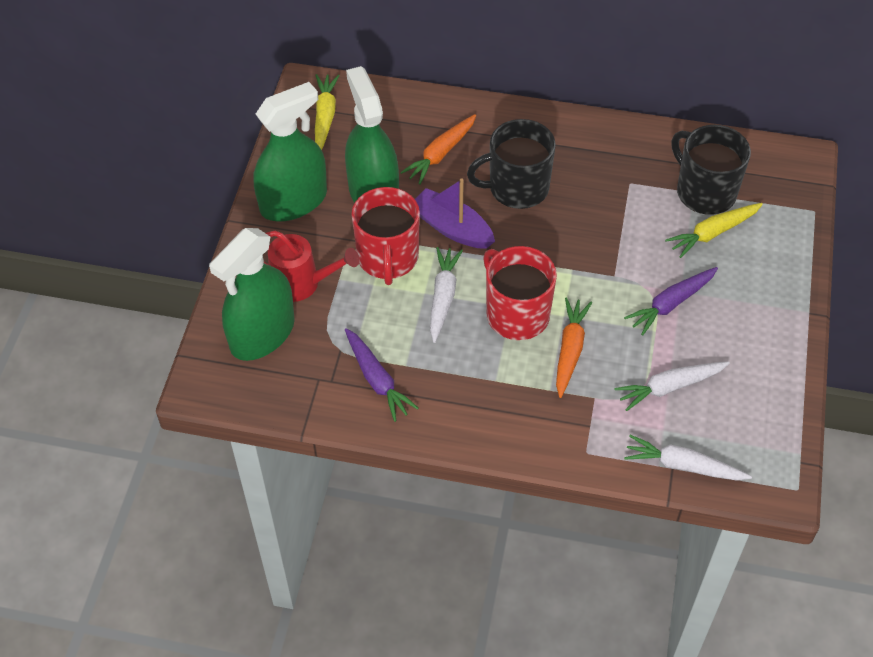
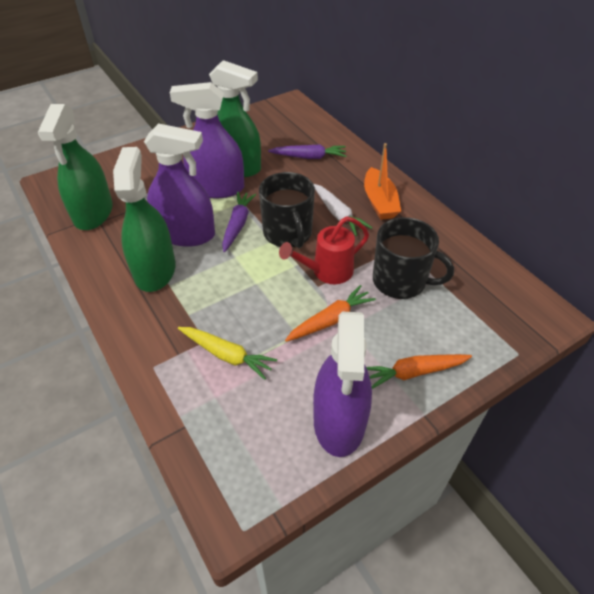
orange boat: none = 0 -> [364,143,401,220] = 1
purple boat: [415,178,495,249] = 1 -> none = 0
purple spray bottle: none = 0 -> [144,124,215,247] [170,82,244,198] [313,312,372,457] = 3
red mug: [351,187,420,285] [483,246,557,340] = 2 -> none = 0
white carrot: [430,247,463,343] [614,361,730,411] [624,435,752,481] = 3 -> [314,184,372,236] = 1
yellow carrot: [315,74,340,150] [665,203,763,258] = 2 -> [178,327,277,380] = 1

